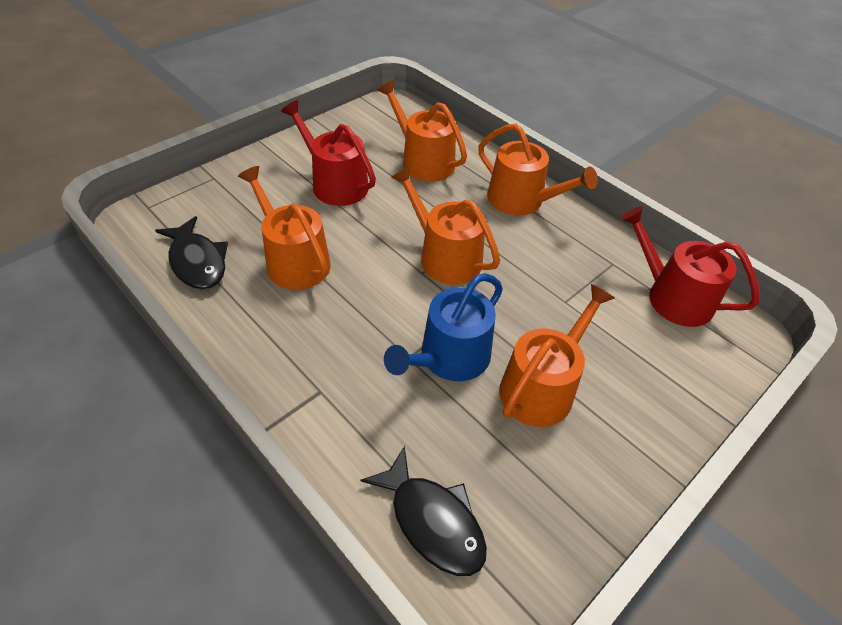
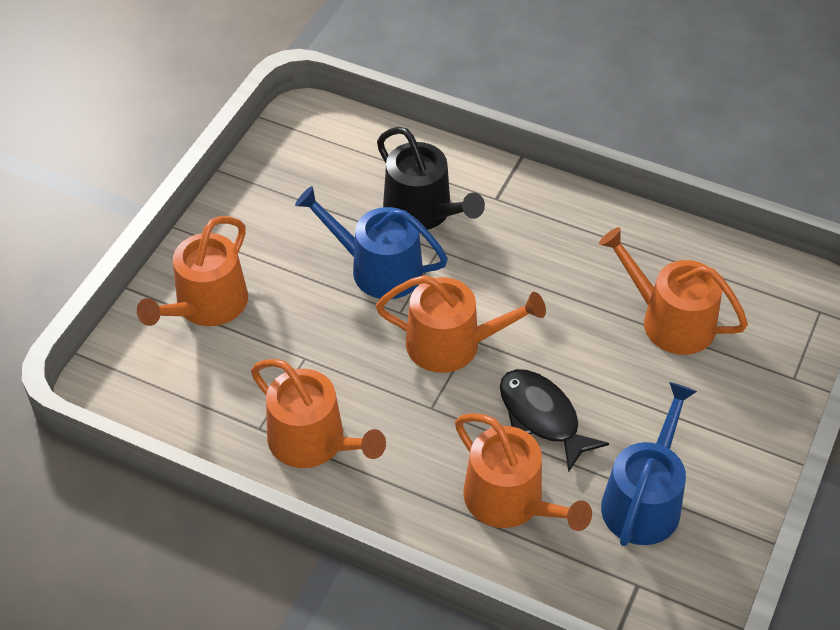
black fish: [155,216,228,290] [361,446,487,576] = 2 -> [500,369,609,473] = 1
black watering can: none = 0 -> [377,127,485,230] = 1
blue watering can: [384,273,503,381] = 1 -> [295,186,448,299] [601,382,697,546] = 2
red watering can: [281,100,376,206] [620,206,760,327] = 2 -> none = 0

